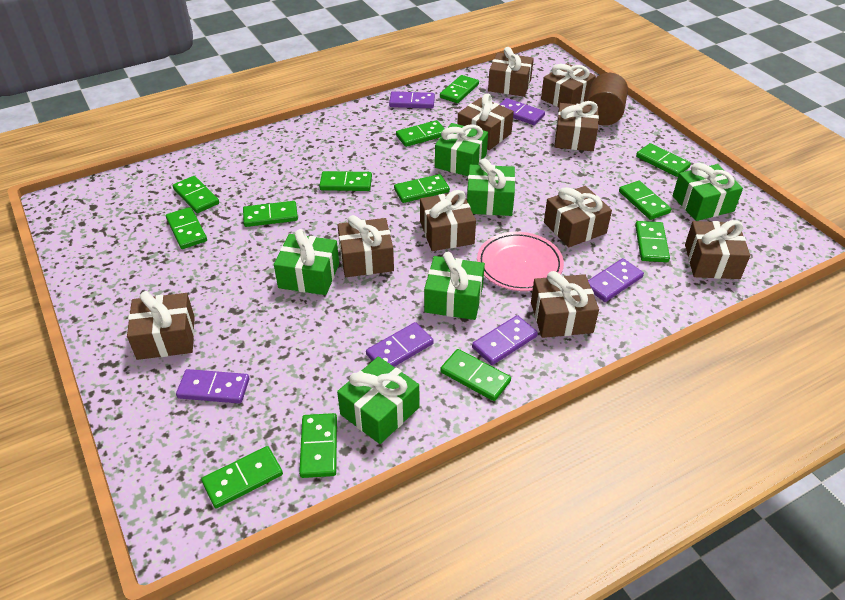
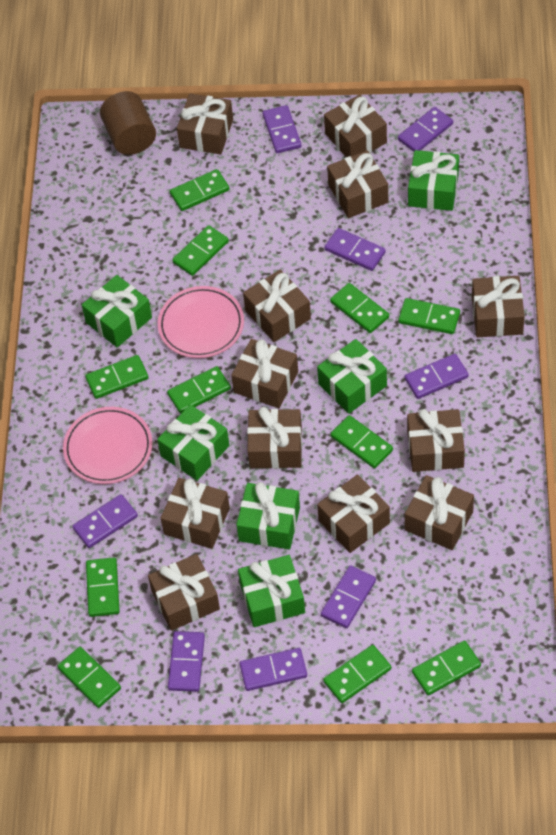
brown gift: [127,291,195,360] [338,215,394,277] [420,190,476,251] [457,94,514,150] [488,47,534,97] [531,271,599,338] [541,63,596,107] [544,186,612,247] [555,101,599,151] [685,220,750,279] = 10 -> [148,554,220,631] [161,478,230,549] [177,94,233,154] [231,339,298,408] [243,269,311,342] [247,407,302,469] [317,474,390,553] [324,95,387,157] [327,150,388,218] [405,475,474,550] [407,409,465,472] [472,276,525,337] = 12
green domino: [166,207,207,249] [173,176,219,213] [201,446,283,508] [243,201,298,227] [299,413,337,478] [319,171,372,191] [394,174,450,203] [396,120,445,147] [440,75,479,103] [440,349,511,401] [619,181,671,220] [635,221,670,262] [636,143,691,177] = 13 -> [57,647,121,708] [85,355,148,399] [86,557,120,617] [167,366,231,414] [170,169,229,211] [172,225,229,276] [323,645,391,703] [330,283,389,333] [331,415,393,468] [398,298,460,334] [412,640,481,696] = 11
pink plate: [477,232,564,291] = 1 -> [63,407,152,484] [158,286,244,358] = 2
purple domino: [176,369,249,404] [366,322,434,367] [389,91,435,109] [472,315,538,365] [499,98,545,125] [588,258,644,302] = 6 -> [72,494,138,548] [168,631,205,692] [240,648,307,691] [262,105,301,153] [321,565,376,628] [324,228,386,271] [398,107,453,152] [405,354,469,399] = 8

